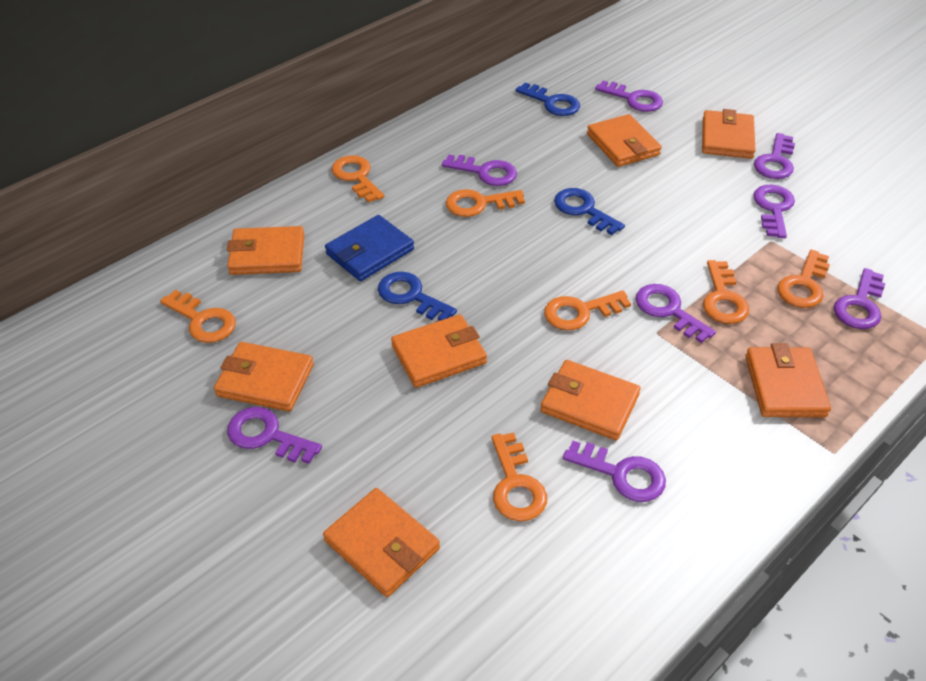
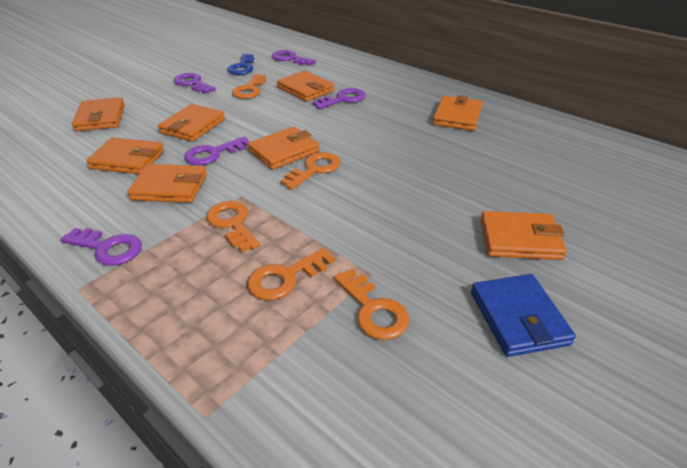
blue key: [378,272,457,321] [516,82,580,116] [554,188,625,235] = 3 -> [227,54,254,75] = 1
orange key: [160,290,236,343] [331,155,384,203] [446,189,525,217] [491,432,547,521] [544,291,631,330] [703,260,749,324] [777,250,830,308] = 7 -> [206,201,260,252] [232,74,266,99] [248,248,335,300] [280,152,340,190] [334,269,409,340] = 5
purple key: [227,407,322,464] [442,155,517,186] [563,441,666,502] [595,81,663,112] [636,284,716,343] [753,185,795,238] [754,133,795,179] [834,268,885,329] = 8 -> [60,228,142,266] [173,73,216,93] [184,136,250,165] [272,50,316,66] [313,88,366,109] = 5

